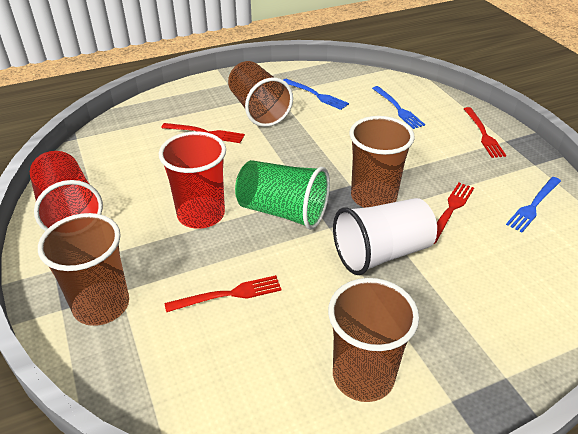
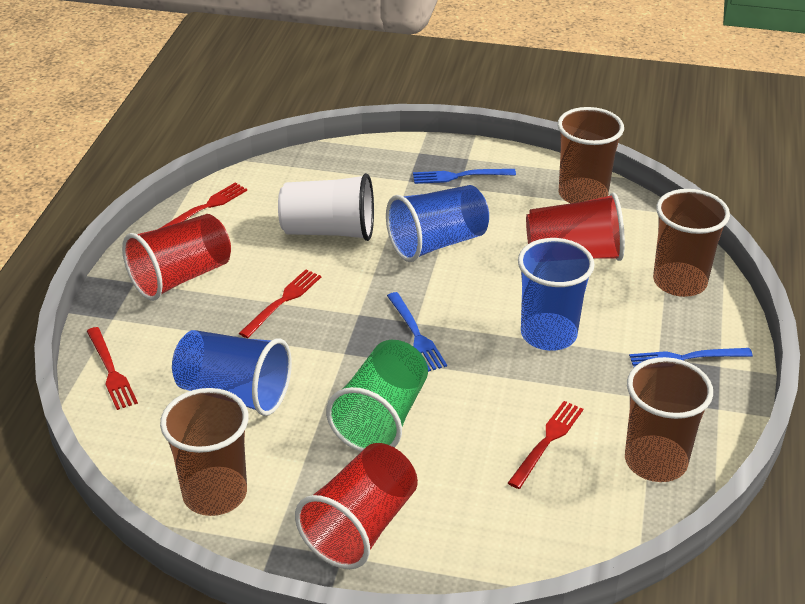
blue cup: none = 0 -> [172,330,292,416] [386,185,489,262] [518,238,595,351] = 3
red cup: [30,151,103,231] [159,131,226,229] = 2 -> [122,214,231,301] [295,443,418,569] [526,193,625,261] = 3

